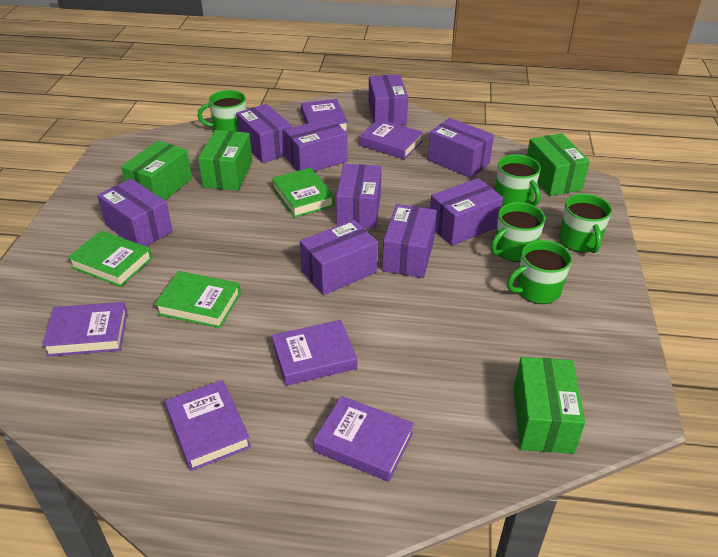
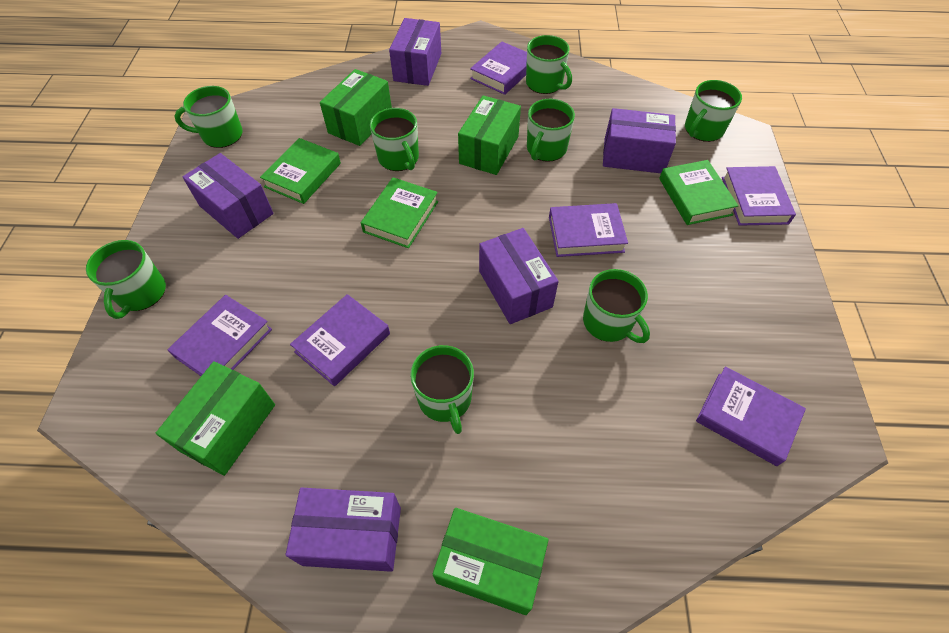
green mug: [197,90,247,132] [491,202,545,262] [495,154,541,206] [507,240,572,304] [559,194,612,253] = 5 -> [86,240,166,319] [174,86,243,148] [370,108,419,171] [410,345,474,434] [526,35,572,94] [527,99,575,162] [583,269,650,343] [685,80,742,142] = 8
purple box: [97,179,173,246] [236,104,291,163] [284,118,348,171] [300,220,378,295] [336,164,382,229] [368,75,408,125] [382,204,437,278] [428,118,494,178] [430,178,503,246] = 9 -> [182,153,274,239] [285,488,401,572] [389,18,441,86] [479,228,559,324] [603,108,676,173] = 5

